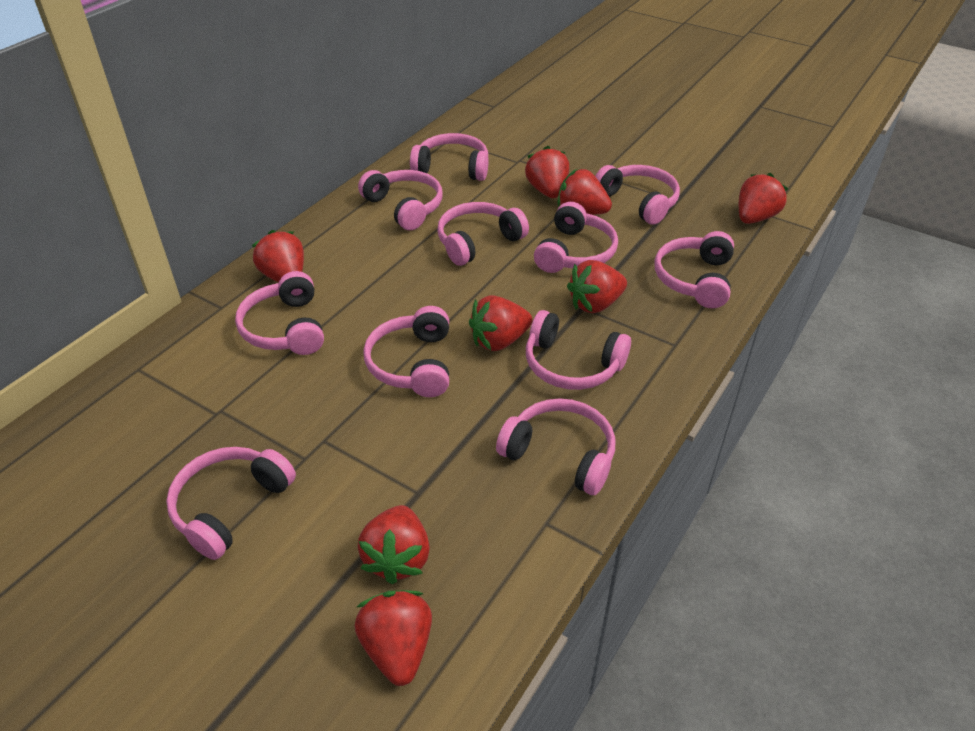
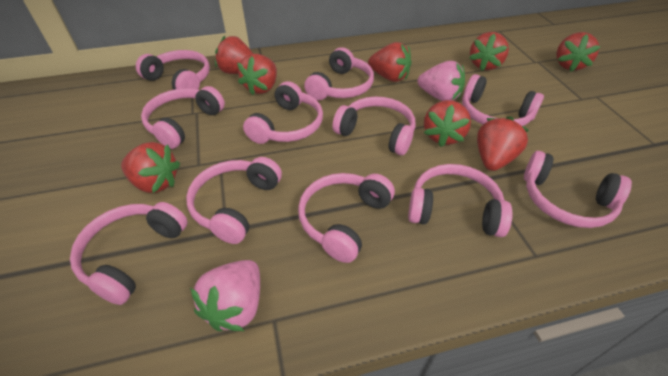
pink strawberry: none = 0 -> [190,260,260,331] [418,61,465,101] = 2

